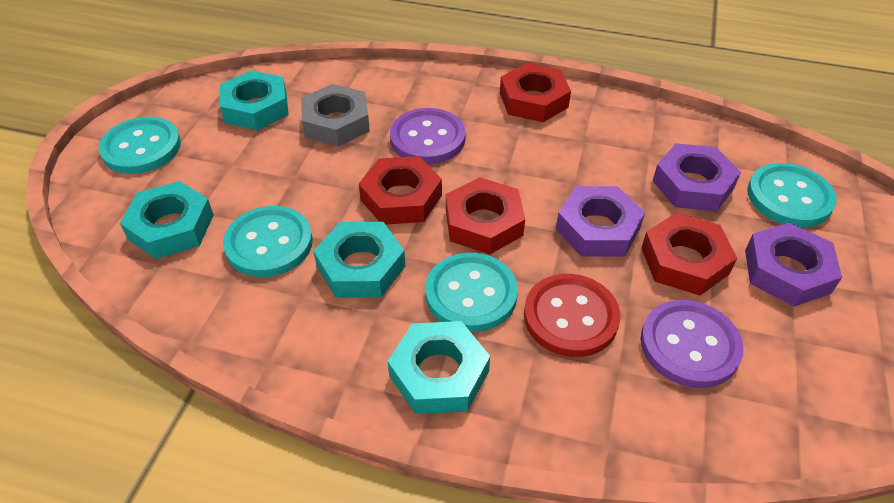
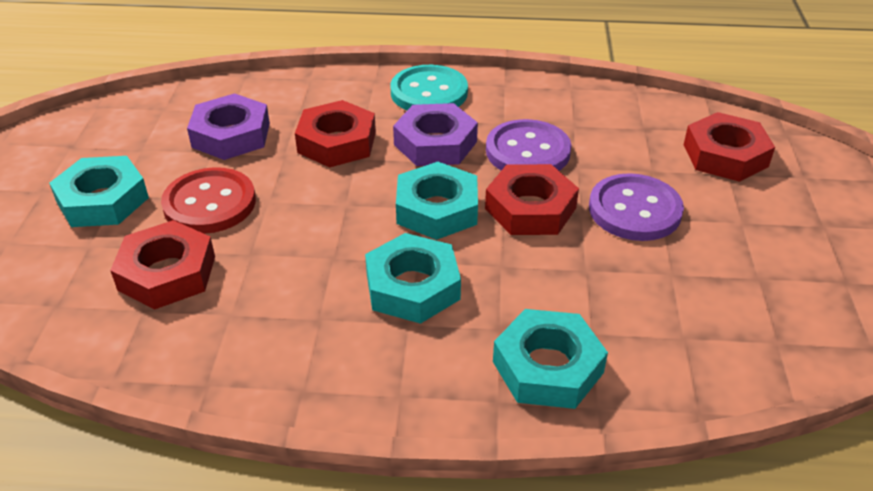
grey nut: [301,84,370,147] = 1 -> none = 0
purple nut: [556,186,645,257] [653,143,741,211] [745,222,842,307] = 3 -> [187,93,270,160] [393,103,478,166] = 2
turquoise button: [99,117,181,174] [223,206,313,277] [425,253,518,332] [747,163,837,227] = 4 -> [390,65,468,110] = 1

